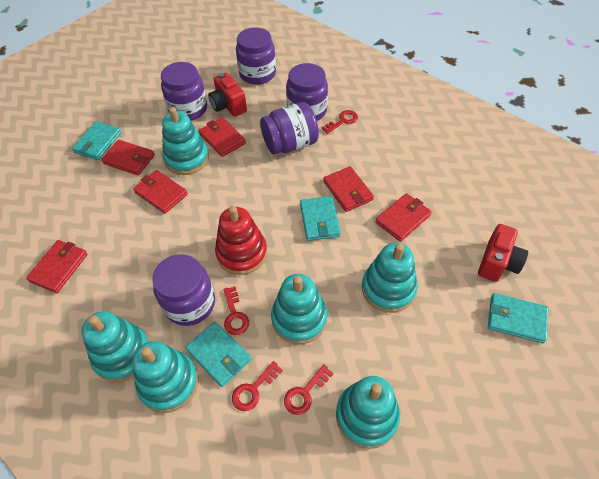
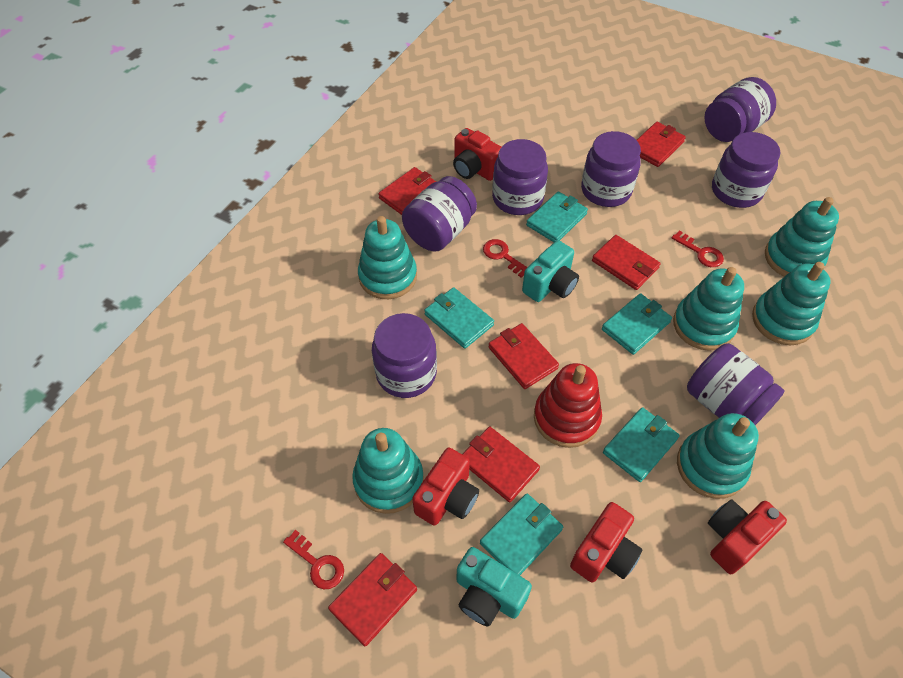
purple jar: [152,254,215,326] [161,62,207,121] [236,27,276,85] [260,102,319,154] [286,63,328,121] = 5 -> [372,313,437,398] [402,176,477,252] [492,139,548,215] [581,131,641,207] [687,343,784,425] [704,77,776,142] [712,132,780,208] = 7
red camera: [208,73,247,117] [478,224,528,282] = 2 -> [412,448,479,526] [453,128,501,181] [570,502,642,583] [708,499,787,574] = 4
red key: [224,286,249,335] [232,361,283,411] [284,364,334,415] [322,110,358,134] = 4 -> [283,530,344,589] [483,239,527,278] [672,230,724,267] = 3
turquoise camera: none = 0 -> [457,547,532,627] [522,240,579,302] = 2
turquoise wallet: [72,121,121,160] [185,322,251,387] [300,196,341,241] [488,293,548,343] = 4 -> [424,287,494,349] [480,493,563,575] [526,191,588,242] [602,293,672,355] [603,407,680,482] = 5

